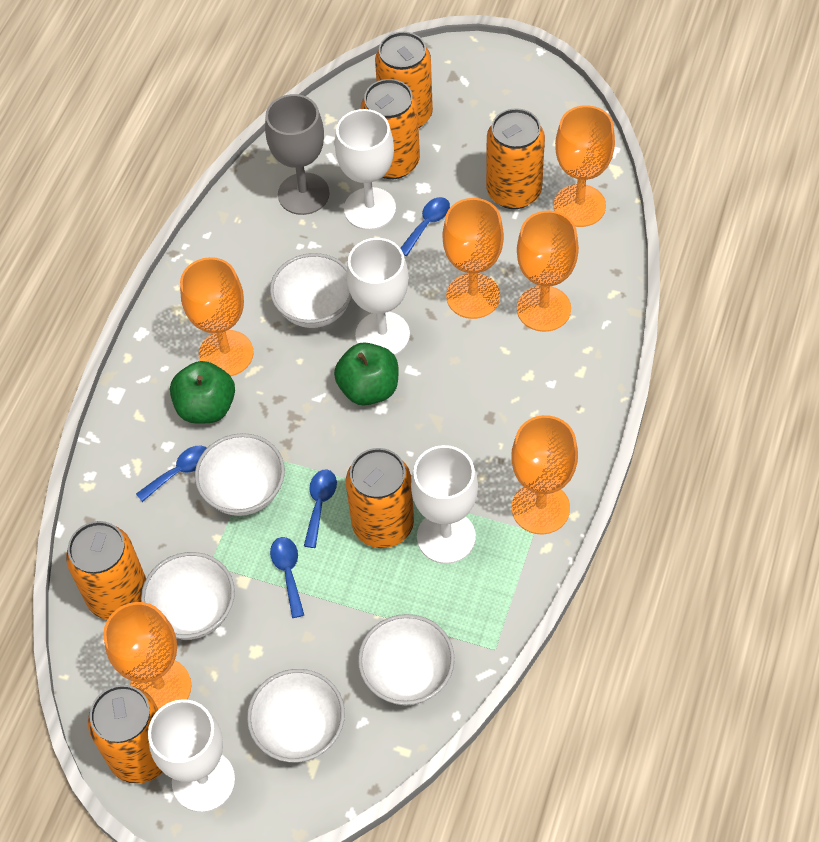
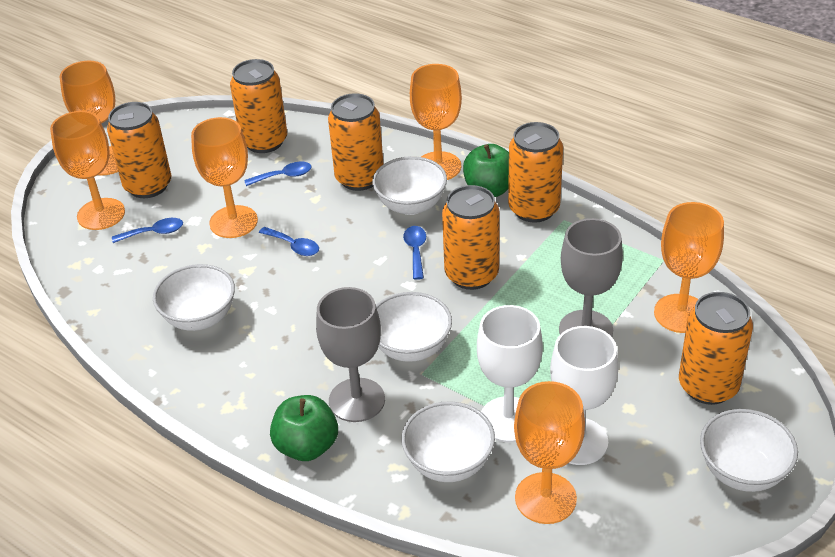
grey goblet: [265,94,330,215] = 1 -> [316,287,385,422] [559,218,623,337] = 2
white goblet: [148,699,235,812] [335,109,396,230] [346,238,410,355] [411,445,478,564] = 4 -> [477,305,543,442] [550,326,619,465] = 2

